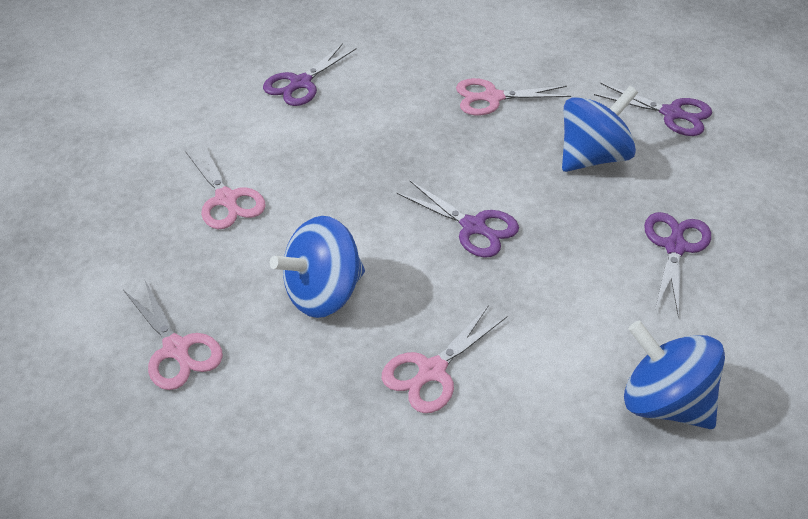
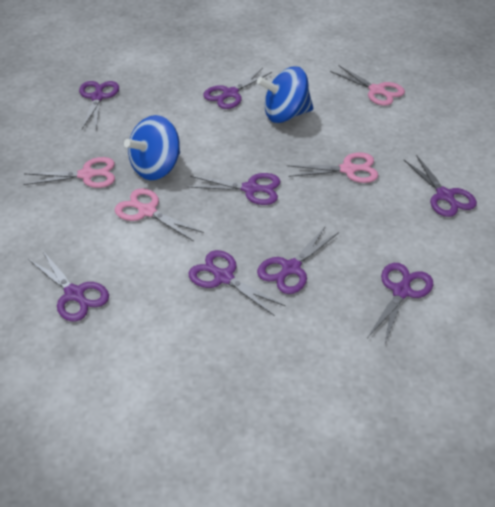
blue spinning top: [270,216,365,318] [562,86,638,172] [624,321,725,429] = 3 -> [124,115,180,180] [257,67,313,123] = 2
purple scissors: [263,43,356,106] [397,180,519,258] [594,83,712,136] [644,212,711,317] = 4 -> [28,250,109,322] [79,81,119,129] [188,173,280,205] [188,250,285,316] [203,68,272,109] [257,226,339,294] [367,263,433,344] [404,155,477,217] = 8

